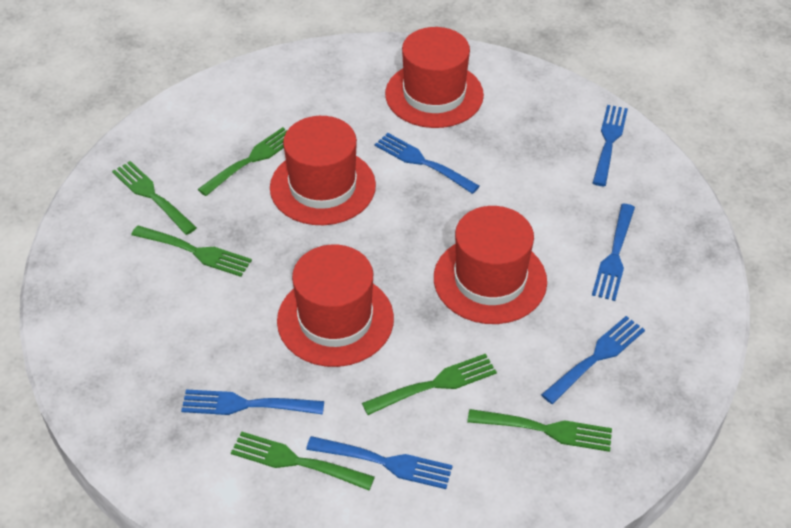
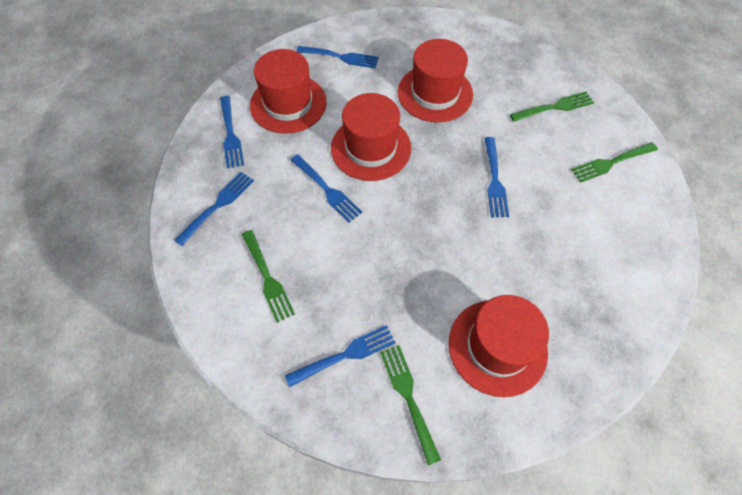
green fork: [112,161,197,235] [131,225,252,277] [198,127,287,196] [231,431,375,490] [362,354,497,415] [467,409,612,452] = 6 -> [242,230,295,323] [380,345,441,465] [510,91,594,122] [571,142,658,183] = 4

